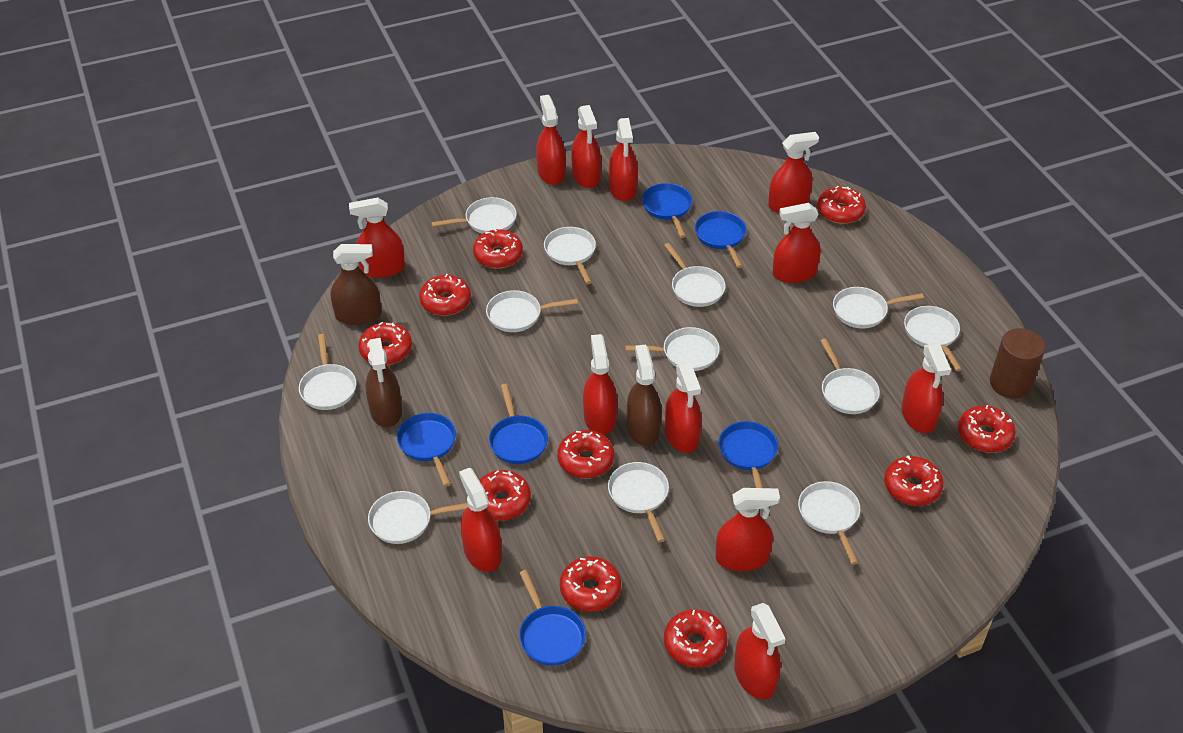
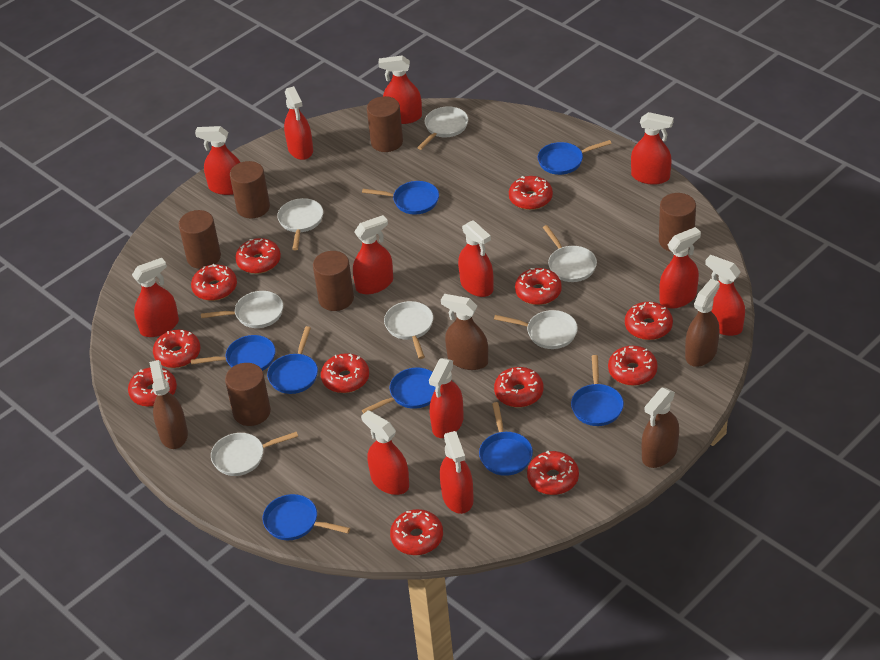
blue pan: [397,413,456,487] [489,384,548,464] [519,570,586,666] [642,183,692,238] [695,211,746,268] [718,421,778,488] = 6 -> [191,335,276,371] [263,494,350,540] [267,326,318,394] [362,181,439,214] [362,368,436,414] [479,402,533,476] [538,140,612,175] [571,355,624,426] = 8
brown cylinder: [990,328,1046,399] = 1 -> [179,210,221,269] [225,363,271,426] [230,161,270,218] [313,251,354,311] [367,96,403,152] [659,193,696,252] = 6
brown spray bottle: [331,244,381,325] [366,338,402,427] [627,345,661,446] = 3 -> [149,360,188,449] [441,294,488,370] [642,387,679,468] [685,279,720,367] = 4
red donut: [358,322,412,365] [419,274,471,316] [473,228,523,268] [479,470,531,521] [557,430,614,478] [560,556,621,612] [664,609,728,668] [817,186,866,224] [884,455,944,506] [958,405,1016,453] = 10 -> [128,368,177,407] [153,330,200,368] [191,264,237,301] [235,238,281,274] [321,353,369,393] [390,509,443,555] [494,367,543,407] [509,176,553,210] [515,268,562,305] [527,451,579,495] [608,346,658,386] [625,302,673,340] = 12
white pan: [299,334,356,410] [368,491,468,544] [431,197,517,234] [486,290,578,332] [544,227,596,284] [608,462,669,542] [625,327,720,371] [664,243,726,307] [798,481,861,565] [820,339,880,414] [833,287,924,329] [904,306,962,371] = 12 -> [201,291,283,328] [211,432,298,476] [277,198,323,250] [384,301,433,359] [417,106,468,150] [494,310,578,349] [543,225,597,282] = 7

